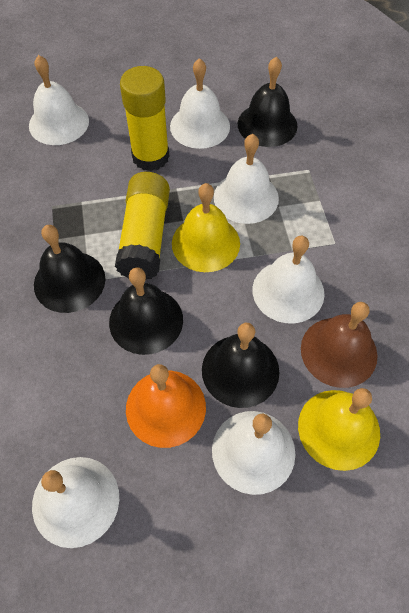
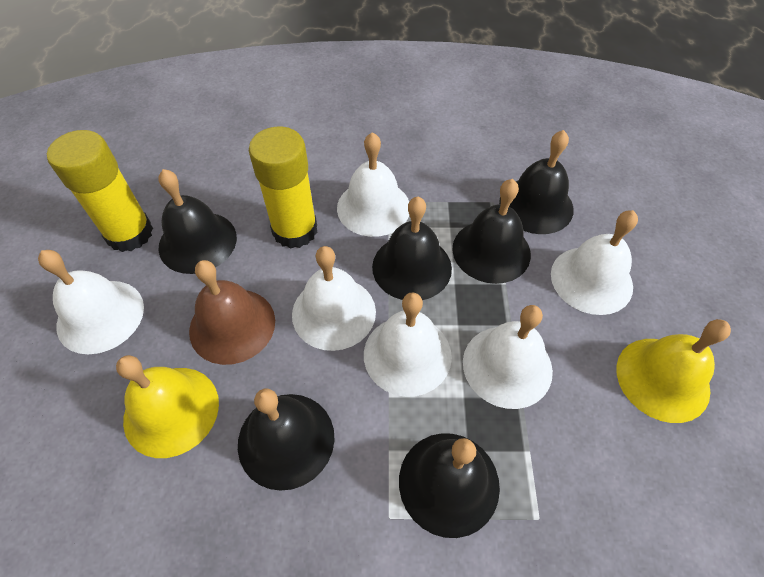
black bell: [34,225,105,313] [109,268,183,355] [202,323,279,408] [238,57,298,147] = 4 -> [158,169,237,274] [238,389,335,491] [372,197,452,300] [399,433,500,538] [452,179,531,284] [499,130,574,234] = 6
orange bell: [126,364,206,448] = 1 -> none = 0

